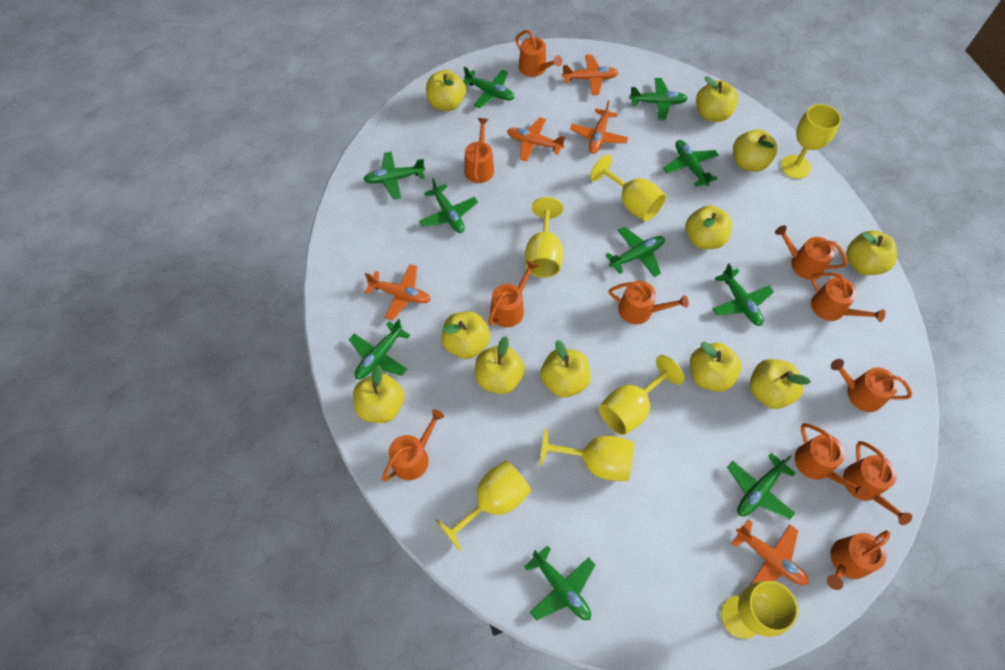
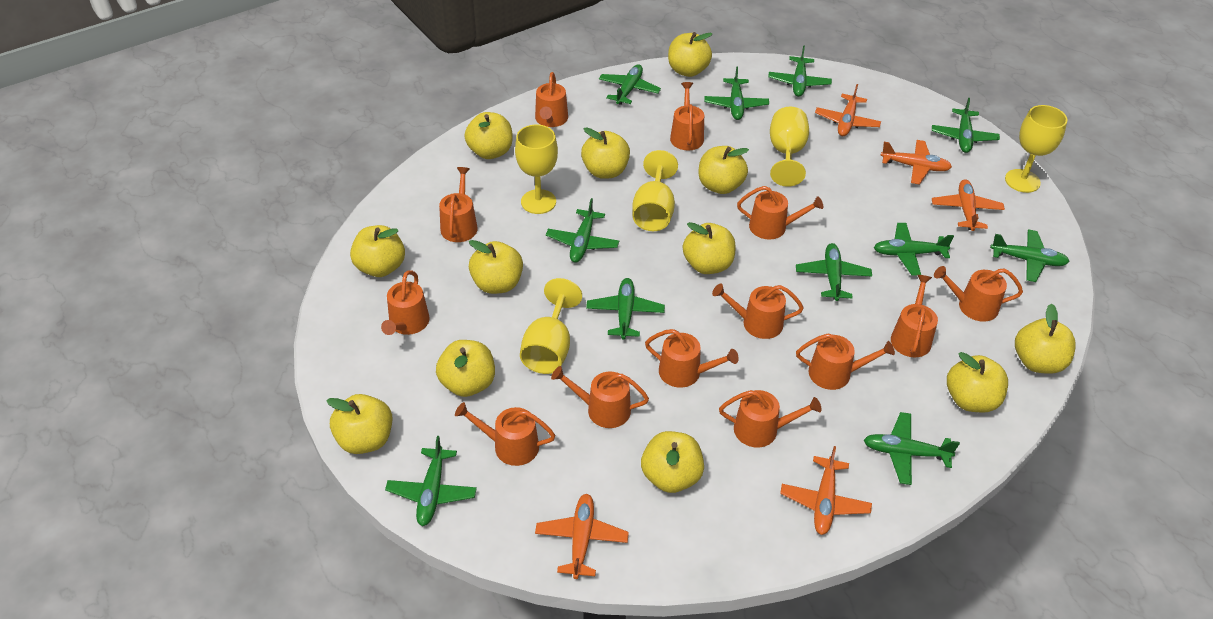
green plane: [349,319,410,379] [363,151,425,200] [420,178,478,233] [463,67,514,108] [524,545,595,621] [605,227,665,277] [629,78,688,120] [663,140,719,187] [713,263,774,326] [727,453,796,520] = 10 -> [385,436,477,526] [546,198,619,263] [586,278,665,339] [599,65,661,105] [704,66,769,120] [768,45,832,97] [796,243,872,301] [864,412,960,485] [874,223,954,275] [932,98,1000,153] [990,229,1070,282] = 11
orange watering can: [382,409,444,481] [464,118,494,183] [488,260,538,327] [516,30,562,77] [609,281,688,324] [775,225,847,280] [795,423,868,499] [811,272,885,322] [827,530,890,590] [831,359,912,412] [843,441,912,525] = 11 -> [381,270,430,335] [439,167,478,242] [455,402,555,466] [535,72,568,127] [551,366,649,428] [645,329,739,388] [670,82,704,150] [712,284,804,339] [719,390,822,448] [737,186,823,239] [796,333,895,390] [891,275,938,357] [934,266,1023,322] = 13
yellow apple: [353,364,405,423] [426,70,466,111] [441,311,490,359] [475,336,525,394] [540,340,591,397] [686,205,732,249] [690,342,741,392] [696,76,738,122] [733,129,777,172] [750,359,811,409] [846,230,897,275] = 11 -> [326,394,393,454] [350,225,405,277] [436,340,495,397] [465,112,513,159] [469,240,523,294] [581,127,630,179] [641,431,704,493] [668,32,712,77] [683,222,736,274] [699,146,749,194] [947,352,1008,413] [1015,304,1076,374] = 12
yellow goblet: [436,460,531,552] [525,197,563,277] [540,428,634,481] [590,154,666,221] [599,355,685,435] [721,581,798,639] [781,104,841,179] = 7 -> [515,125,558,214] [520,278,582,374] [632,150,678,231] [770,107,809,187] [1005,105,1067,193] = 5

